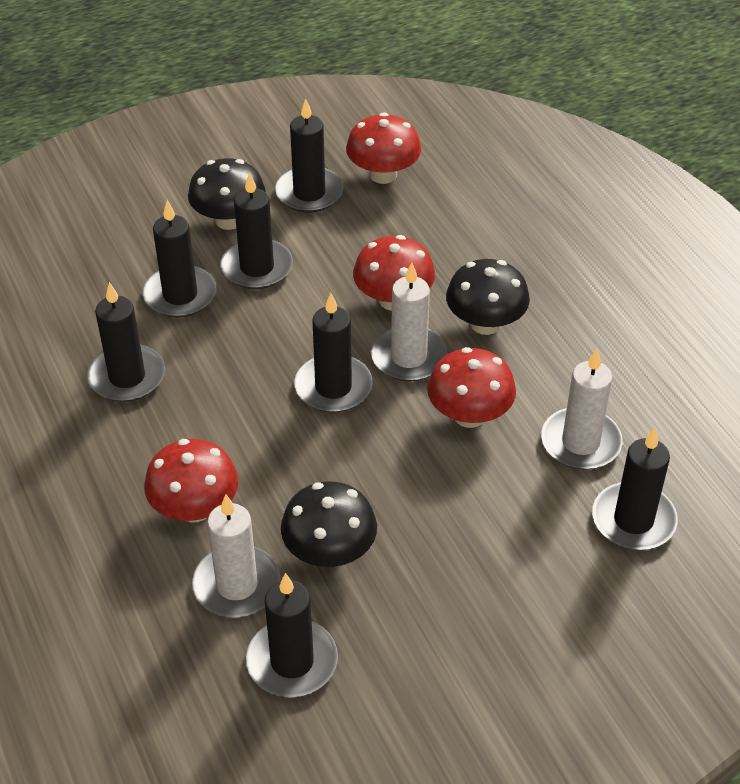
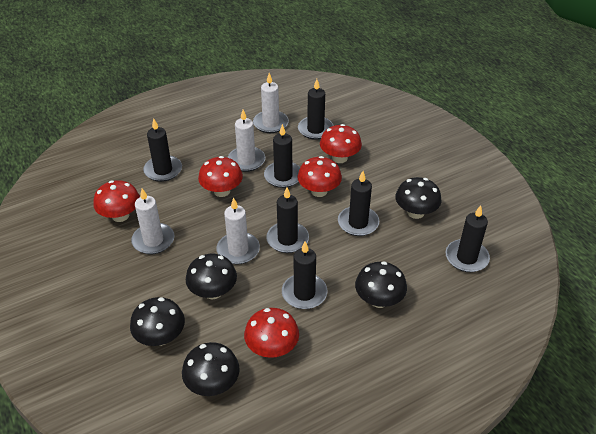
black mushroom: [188,158,266,230] [281,481,377,567] [446,259,530,335] = 3 -> [130,297,185,346] [182,342,240,396] [186,254,237,299] [355,261,407,308] [395,177,442,219] = 5
red mushroom: [144,439,239,523] [346,113,421,184] [353,235,435,311] [427,347,516,428] = 4 -> [93,180,140,222] [198,156,243,197] [244,308,299,358] [298,156,342,197] [320,124,362,163] = 5
white candle: [192,495,281,618] [371,262,448,382] [541,349,622,470] = 3 -> [131,188,174,254] [216,197,260,265] [228,110,265,172] [253,73,289,133] = 4

